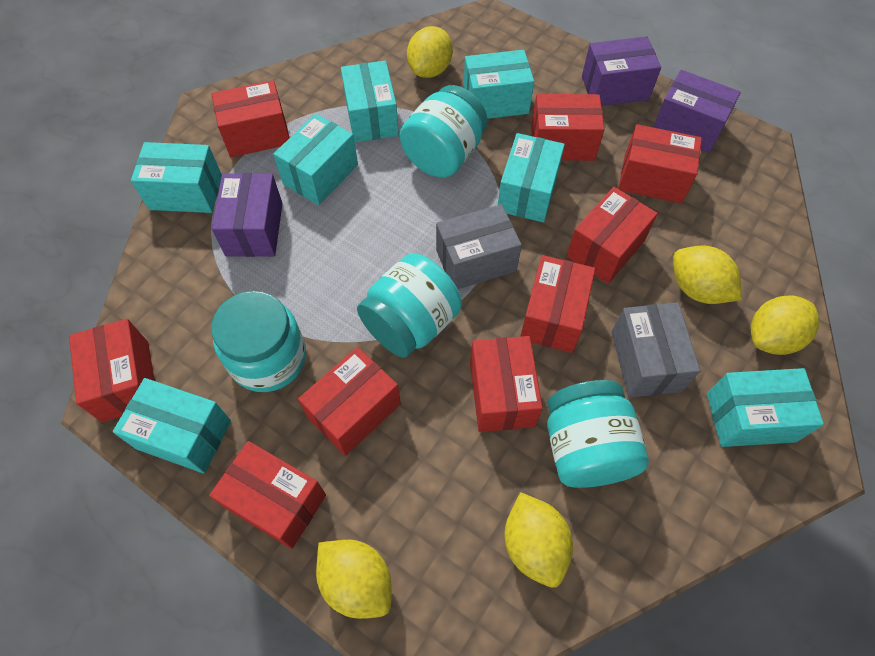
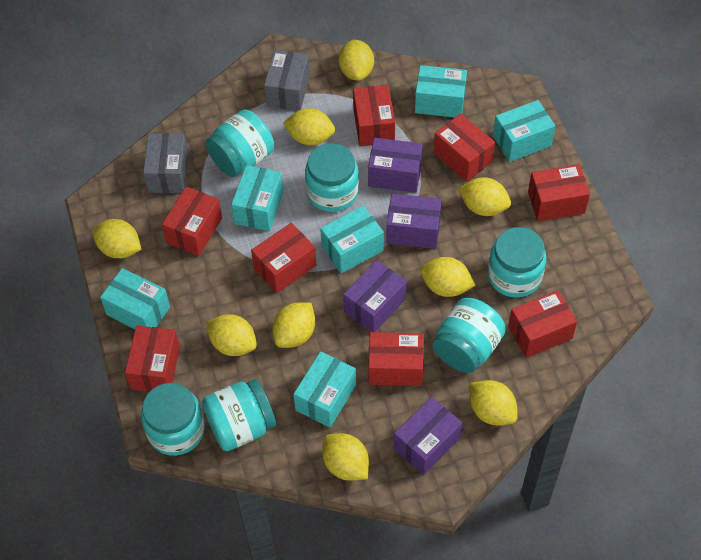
purple box: [211,173,283,257] [582,36,661,106] [653,70,741,153] = 3 -> [343,260,407,332] [368,138,423,193] [386,193,442,249] [394,397,462,475] = 4
red box: [69,319,155,422] [209,441,326,549] [211,80,289,157] [298,347,401,456] [470,336,543,432] [520,255,595,353] [531,94,605,161] [567,187,658,284] [618,124,702,203] = 9 -> [125,326,180,392] [162,186,222,256] [251,223,316,293] [353,85,395,146] [369,332,424,386] [433,114,495,182] [508,290,577,358] [528,164,590,221] = 8
turquoise box: [113,378,231,474] [131,142,222,213] [273,114,358,205] [341,61,399,142] [463,50,534,119] [498,133,565,222] [707,368,824,447] = 7 -> [100,268,170,329] [231,165,284,231] [293,351,356,427] [320,205,384,274] [415,65,467,117] [493,100,555,162] = 6
turquoise jar: [211,291,306,392] [357,253,462,358] [400,85,487,178] [547,380,649,488] = 4 -> [141,383,205,456] [202,379,276,451] [206,110,274,177] [305,143,359,212] [433,298,506,373] [488,227,547,298] = 6
yellow lemon: [316,540,392,619] [407,26,453,78] [505,492,573,588] [673,246,742,304] [751,295,819,355] = 5 -> [93,219,142,258] [206,314,257,356] [273,303,315,348] [283,108,335,145] [322,433,369,481] [339,40,374,81] [420,257,476,297] [458,177,511,216] [470,380,518,425] = 9

